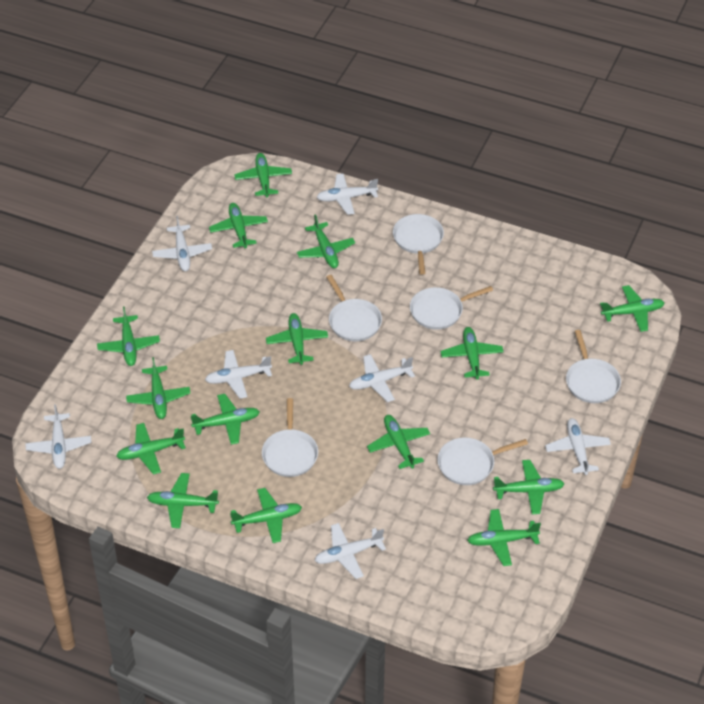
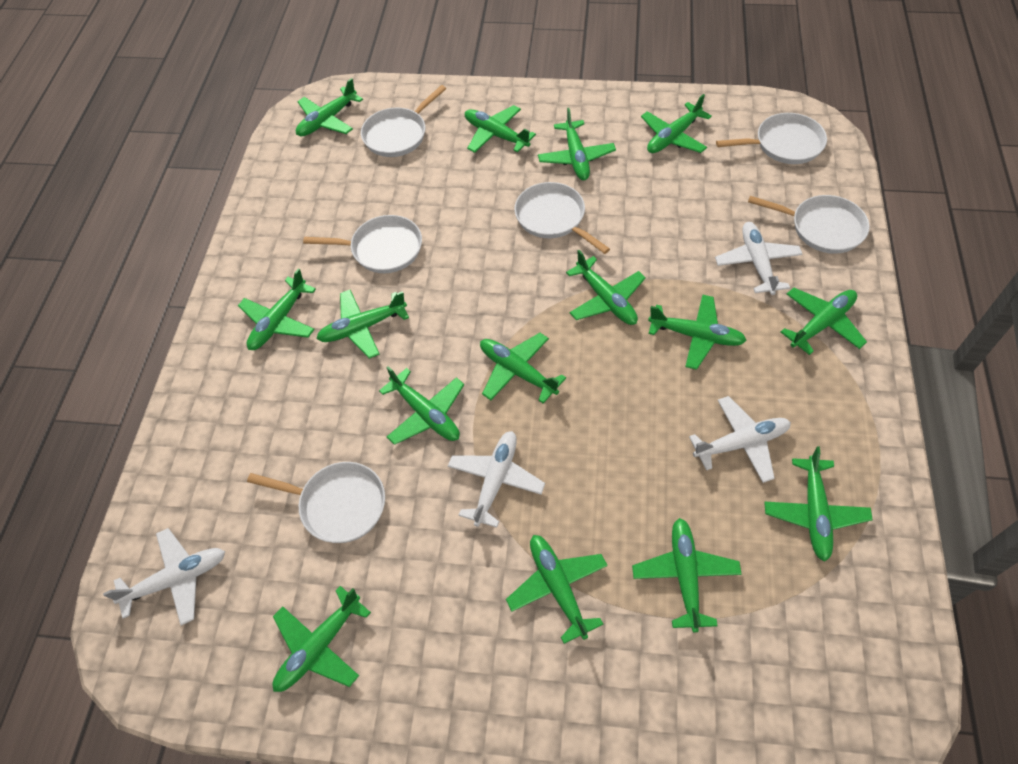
white plane: [25,404,91,469] [152,216,212,271] [205,350,272,399] [315,523,386,579] [317,173,378,215] [349,354,415,402] [545,418,611,475] = 7 -> [103,528,225,625] [448,431,545,528] [689,396,791,483] [715,222,802,295] = 4

